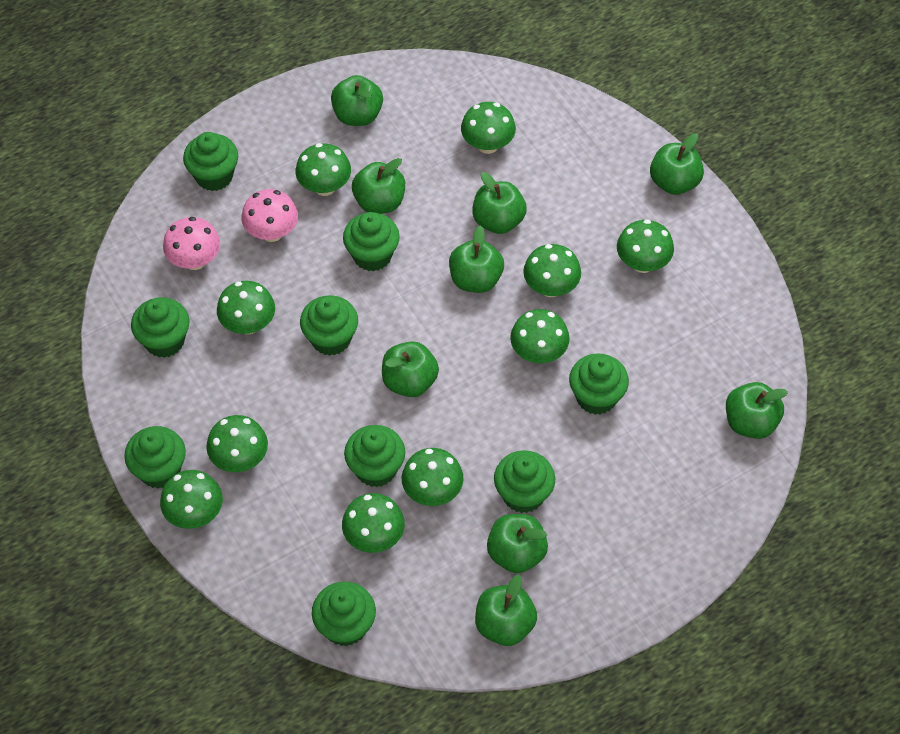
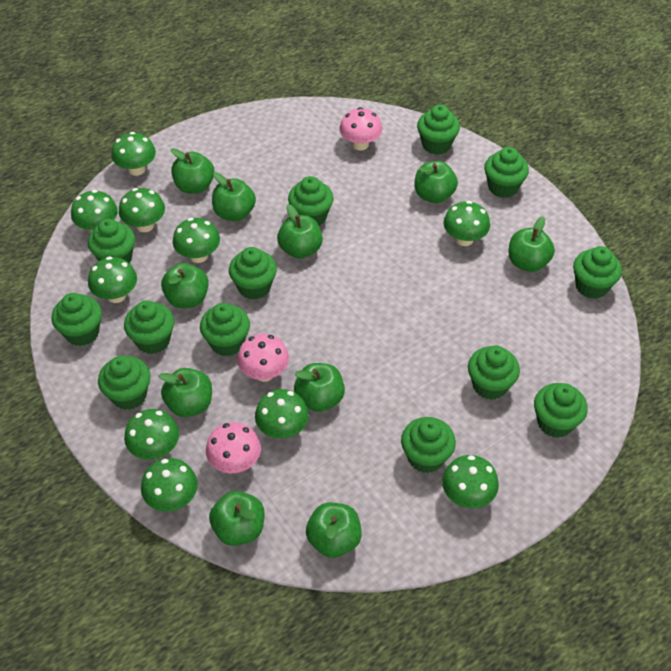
green apple: [331,75,383,126] [352,158,405,214] [382,341,439,397] [449,225,504,293] [472,172,527,234] [475,574,537,646] [487,514,548,573] [650,133,704,195] [726,382,788,439] = 9 -> [159,368,212,417] [161,263,209,308] [170,148,214,194] [209,491,264,546] [212,172,256,221] [277,204,323,259] [294,363,345,412] [306,503,362,558] [414,161,458,203] [508,216,555,272] = 10
green cupcake: [124,426,186,489] [131,297,189,358] [183,132,238,191] [300,295,358,356] [312,582,376,646] [343,212,400,271] [344,425,405,487] [494,450,555,513] [569,353,629,415] = 9 -> [52,293,102,346] [88,219,135,263] [98,356,151,410] [124,301,174,354] [200,303,250,356] [229,247,277,300] [288,176,334,226] [401,417,456,473] [417,105,460,155] [468,346,520,400] [484,147,529,198] [534,383,588,438] [573,246,622,299] = 13
pink mushroom: [163,217,220,270] [241,189,298,242] = 2 -> [206,422,261,473] [237,334,289,382] [339,107,382,150] = 3

